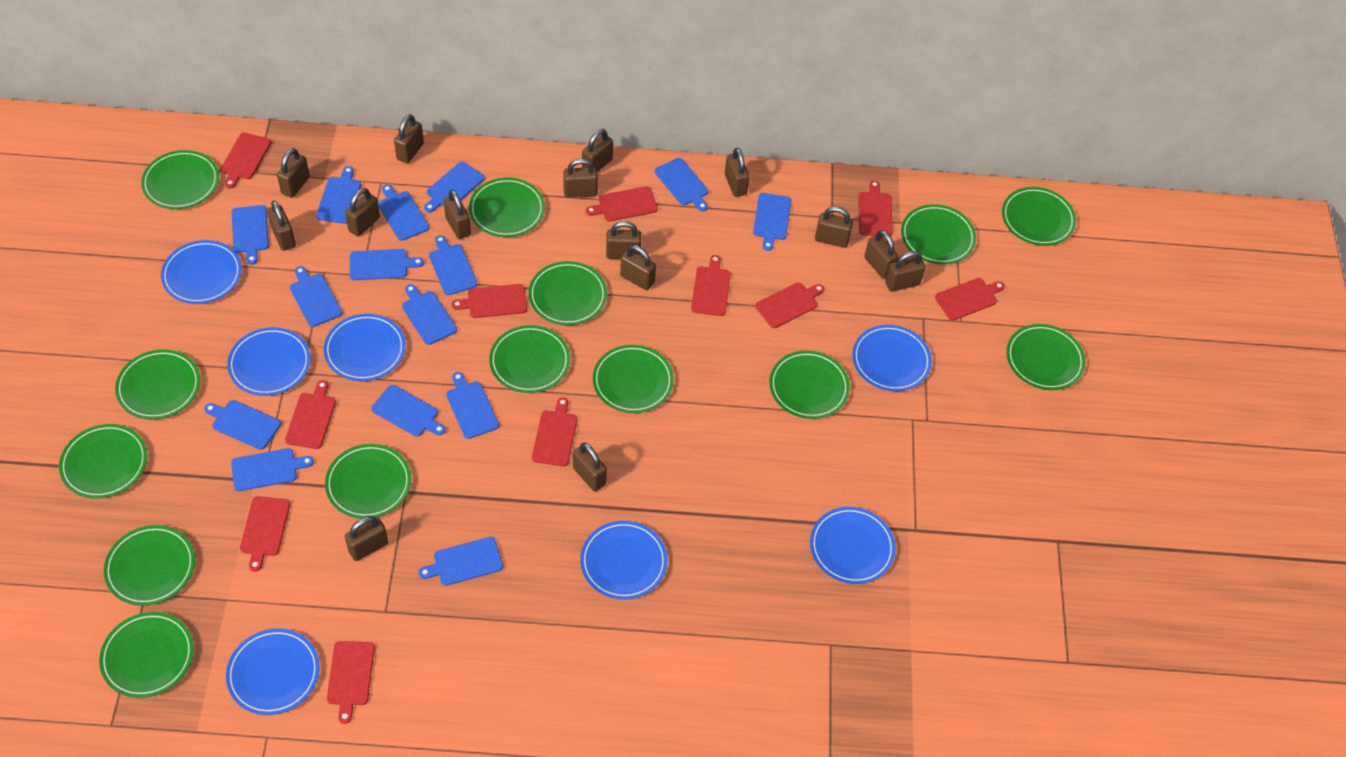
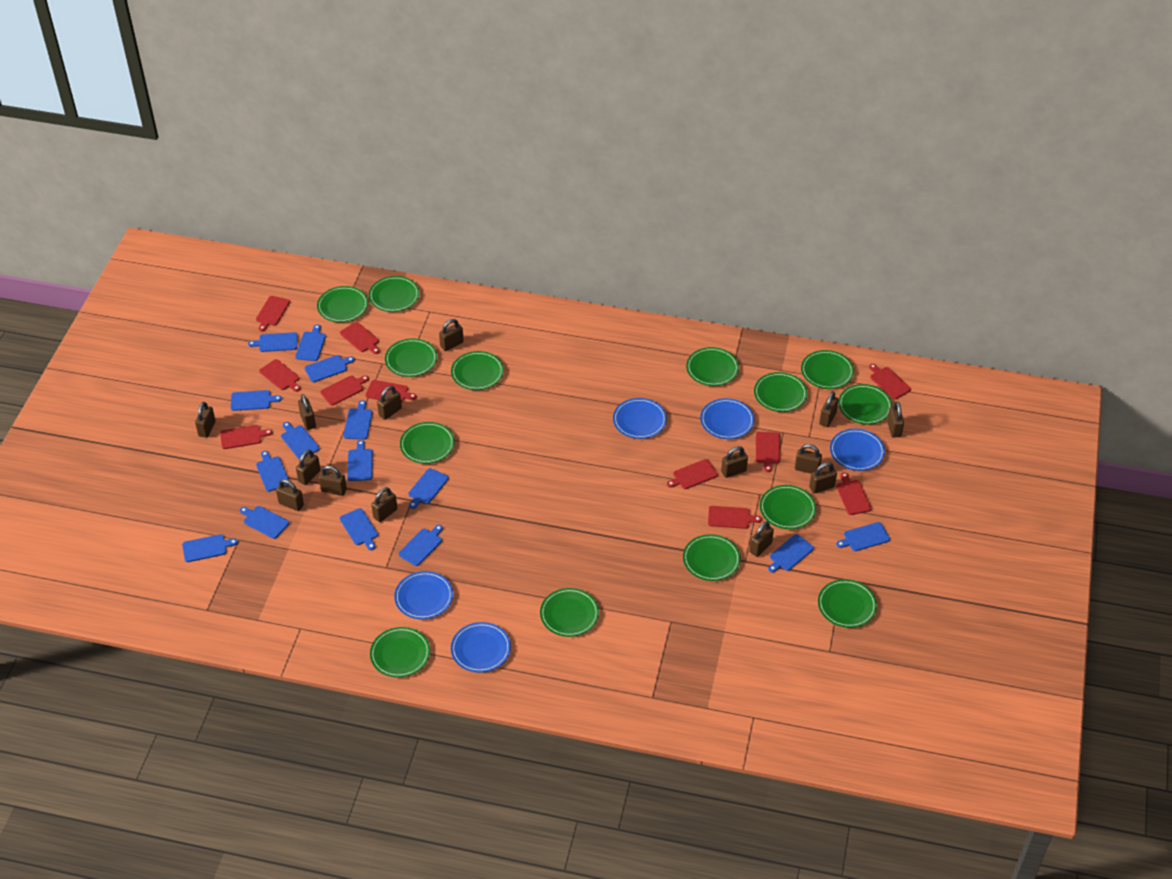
blue plate: [161,240,242,304] [226,628,320,715] [227,327,311,396] [324,314,406,381] [580,521,667,600] [810,507,896,584] [852,325,932,391] = 7 -> [394,571,453,619] [451,622,511,673] [613,398,667,439] [700,398,755,439] [830,429,885,471] = 5
brown padlock: [267,200,296,251] [277,148,310,198] [345,188,380,237] [345,516,388,561] [394,114,424,163] [443,190,471,239] [563,159,598,198] [573,443,607,492] [582,129,613,172] [606,221,641,259] [620,245,656,290] [725,148,749,197] [815,206,853,248] [864,230,899,279] [885,251,925,292] = 15 -> [195,402,216,438] [276,479,304,511] [296,450,321,485] [298,394,316,430] [319,466,347,496] [371,487,397,522] [377,386,402,420] [439,319,464,351] [721,446,748,478] [749,521,774,557] [795,444,822,473] [809,462,837,494] [819,392,839,427] [887,402,904,437] = 14

